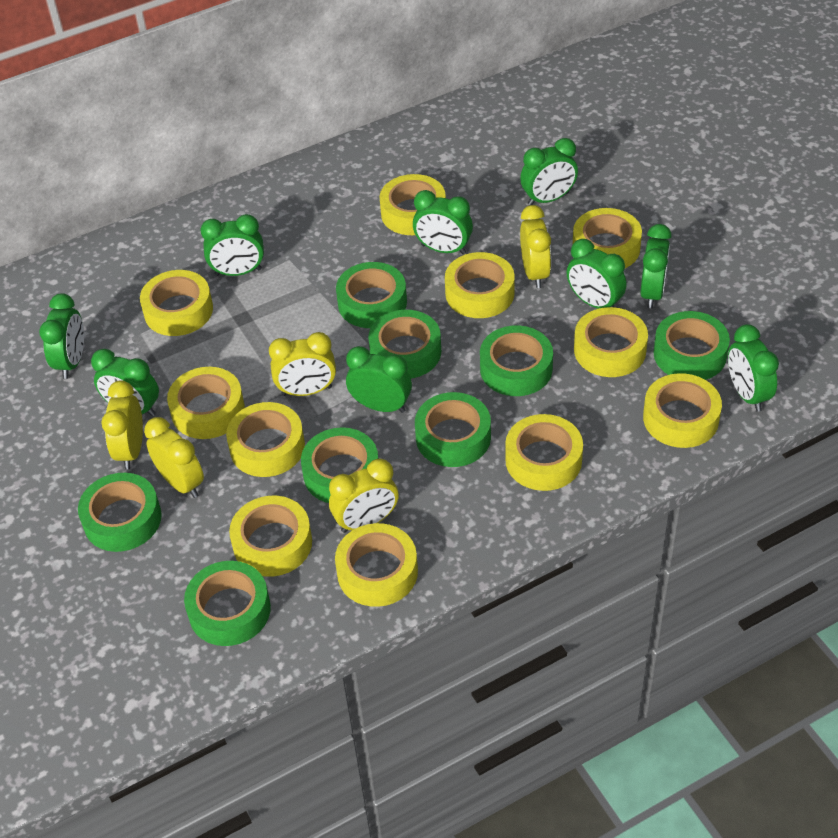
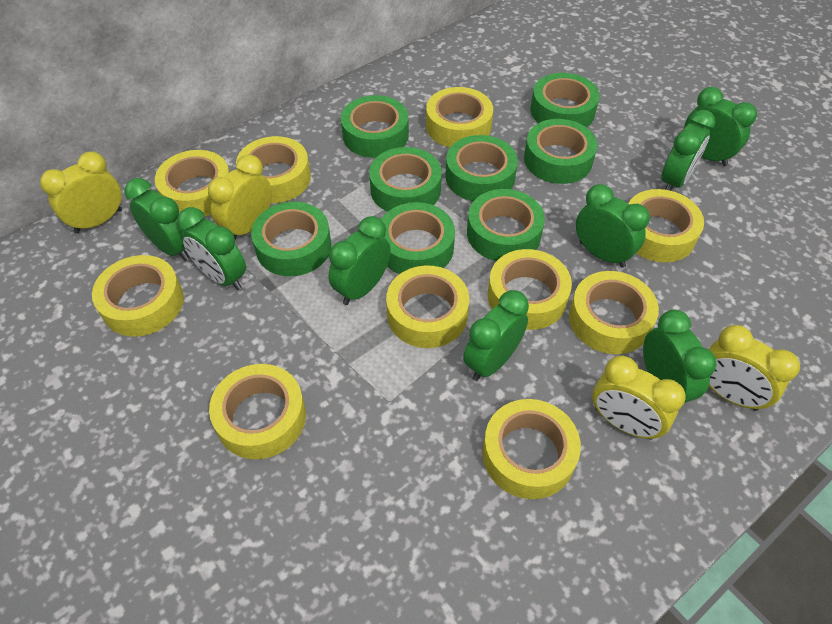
green clock: [39,294,84,379] [91,349,159,416] [200,214,264,276] [346,346,412,413] [413,190,473,254] [520,138,578,205] [567,239,627,309] [640,224,672,308] [728,324,779,412] = 9 -> [124,178,189,261] [177,207,246,290] [328,216,391,305] [463,290,529,381] [576,184,650,268] [643,310,716,409] [661,110,715,191] [684,87,757,166] = 8
yellow clock: [101,380,143,469] [144,417,204,498] [269,332,336,396] [329,458,399,533] [520,205,551,288] = 5 -> [40,151,122,233] [208,154,272,240] [592,356,686,440] [709,325,800,411] = 4
yellow tape: [140,270,213,336] [167,367,245,439] [226,402,305,477] [229,496,312,577] [335,523,418,607] [379,174,446,235] [445,252,515,318] [505,414,583,491] [573,208,642,268] [574,307,648,377] [643,373,722,448] = 11 -> [92,255,184,337] [155,150,230,217] [209,364,306,459] [236,136,311,203] [386,266,469,348] [426,87,493,147] [482,399,581,499] [488,249,572,330] [569,271,659,354] [628,189,704,262] = 10

